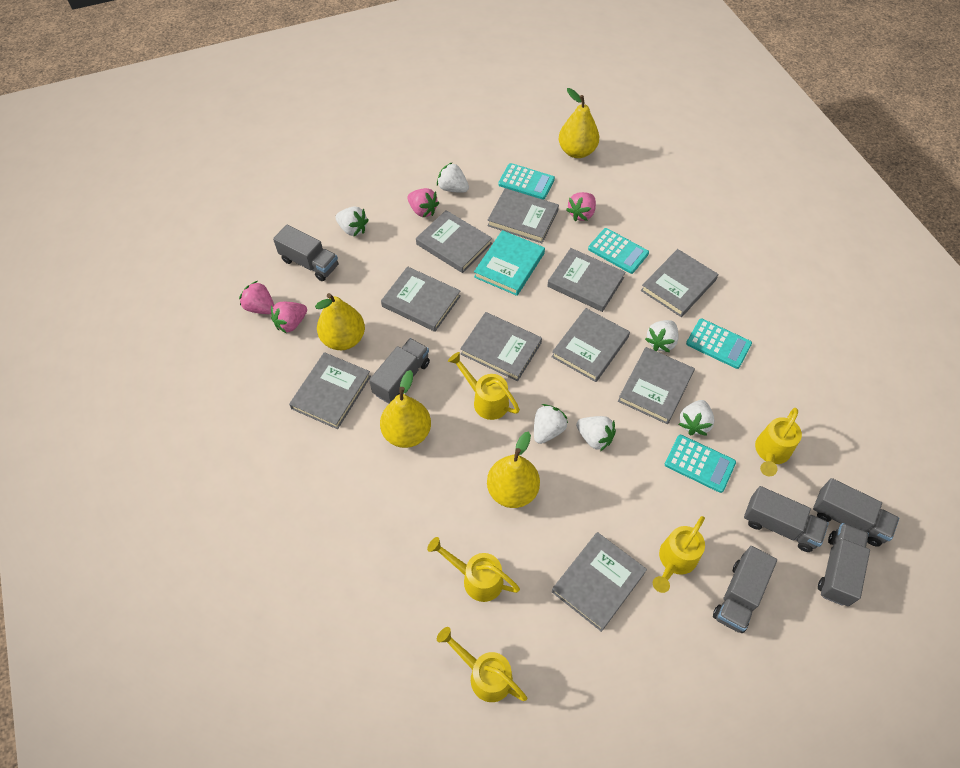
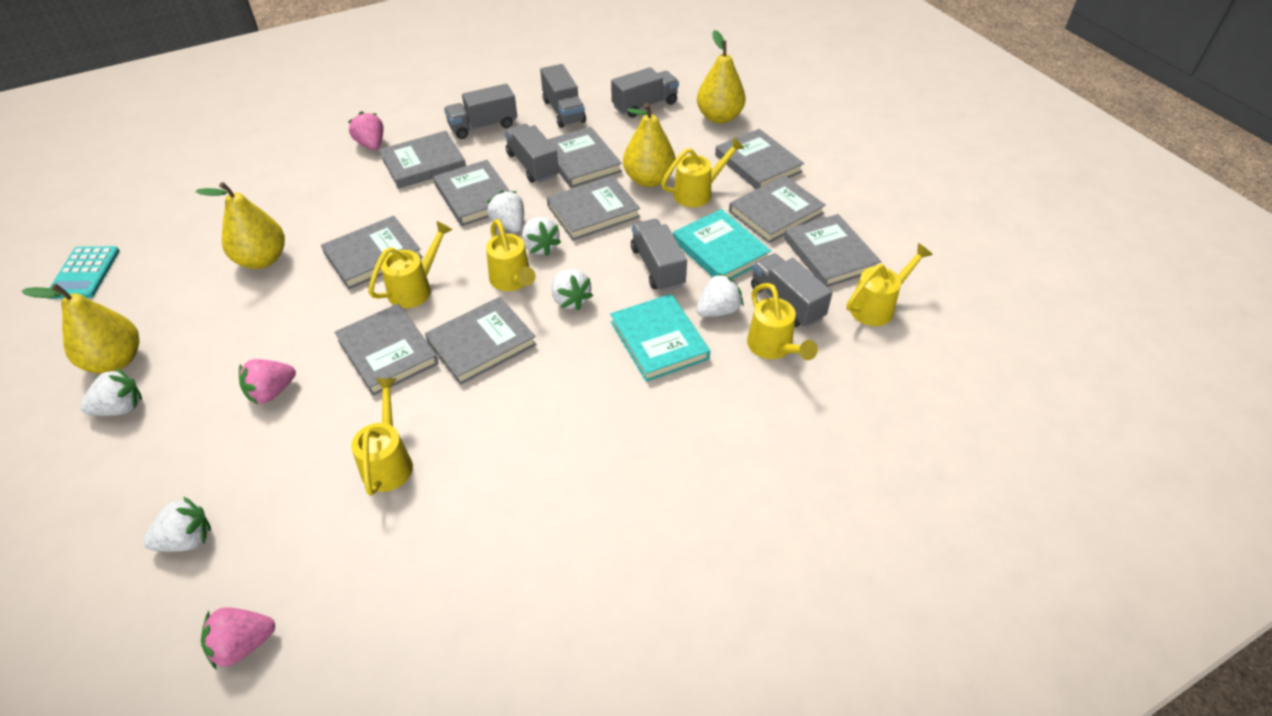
pink strawberry: [239,281,274,314] [271,302,307,333] [407,188,439,217] [566,192,596,221] = 4 -> [201,608,275,670] [239,359,296,405] [348,111,383,150] = 3
turquoise book: [474,230,545,296] = 1 -> [610,294,710,382] [673,209,771,279] = 2
turquoise calculator: [498,163,555,199] [588,228,649,274] [665,435,736,493] [686,319,752,369] = 4 -> [49,246,120,299] = 1
yellow watering can: [427,537,520,602] [437,627,527,702] [448,352,520,420] [653,516,705,593] [755,408,802,477] = 5 -> [351,378,413,496] [368,221,453,308] [486,219,536,291] [661,137,745,207] [747,283,818,360] [847,243,933,326] = 6

